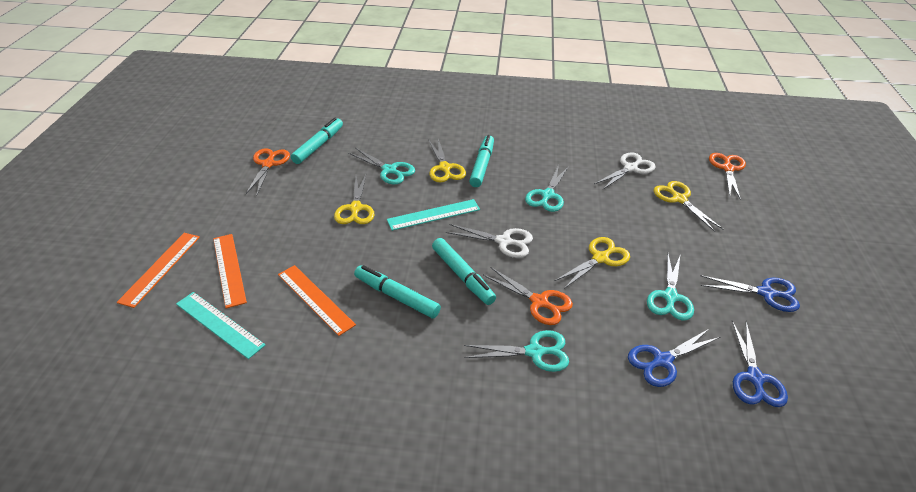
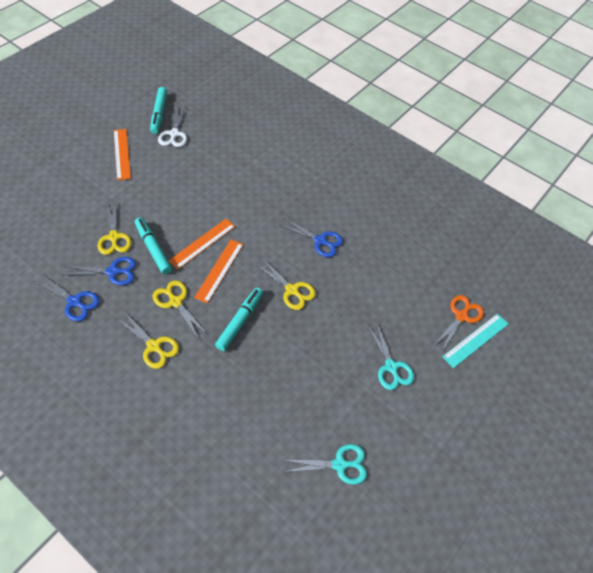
orange scissors: [246,148,290,196] [483,267,573,325] [709,153,746,200] = 3 -> [435,295,484,351] = 1
turquoise marker: [291,118,343,164] [354,265,441,319] [432,238,496,305] [469,135,494,187] = 4 -> [135,217,172,274] [150,87,167,134] [215,288,263,351] = 3
turquoise ruler: [176,292,265,359] [387,199,480,231] = 2 -> [442,314,508,368] = 1
turquoise scissors: [348,148,415,185] [464,330,569,372] [525,165,569,212] [647,254,694,321] = 4 -> [284,444,367,485] [367,321,414,390] = 2
white scissors: [446,224,533,258] [594,152,655,190] = 2 -> [158,106,187,147] = 1

